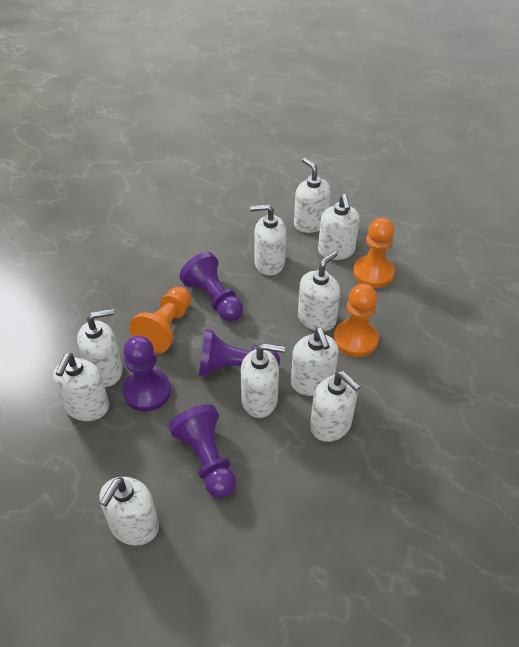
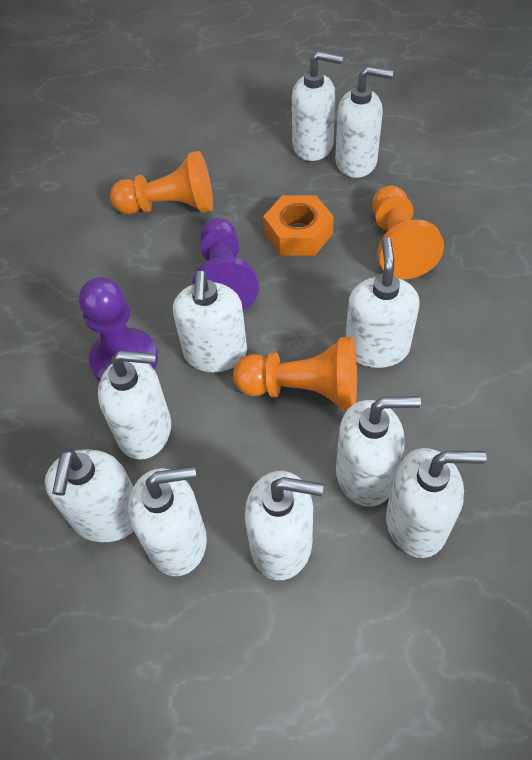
orange nut: none = 0 -> [263,195,334,256] = 1
purple pawn: [123,336,171,412] [169,404,236,498] [180,252,243,322] [199,329,280,376] = 4 -> [79,277,158,382] [192,218,259,310] = 2

